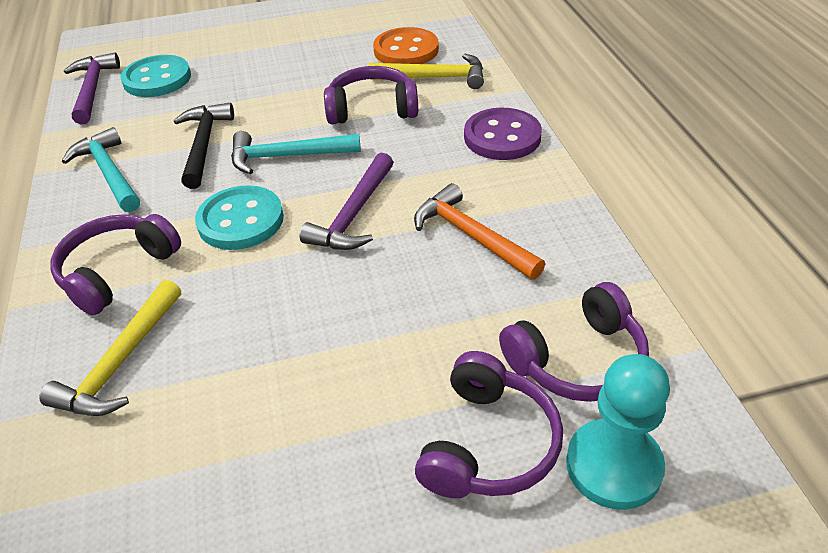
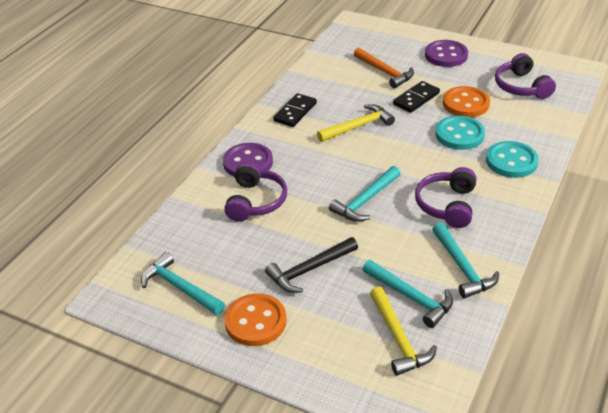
black domino: none = 0 -> [273,93,317,127] [393,81,440,113] = 2
orange button: [373,27,439,64] = 1 -> [224,293,287,346] [443,86,490,117] = 2
purple button: [464,108,542,160] = 1 -> [223,143,273,177] [425,40,468,67] = 2
purple hammer: [64,53,120,124] [300,153,394,250] = 2 -> none = 0
purple headphones: [50,214,181,315] [324,66,418,124] [415,351,563,498] [499,282,649,402] = 4 -> [224,162,287,222] [415,167,477,228] [495,53,556,99] = 3
turquoise hammer: [62,127,140,212] [231,131,361,174] = 2 -> [141,252,225,315] [329,166,401,222] [362,260,453,328] [432,222,499,299] = 4
turquoise pawn: [566,354,670,510] = 1 -> none = 0

